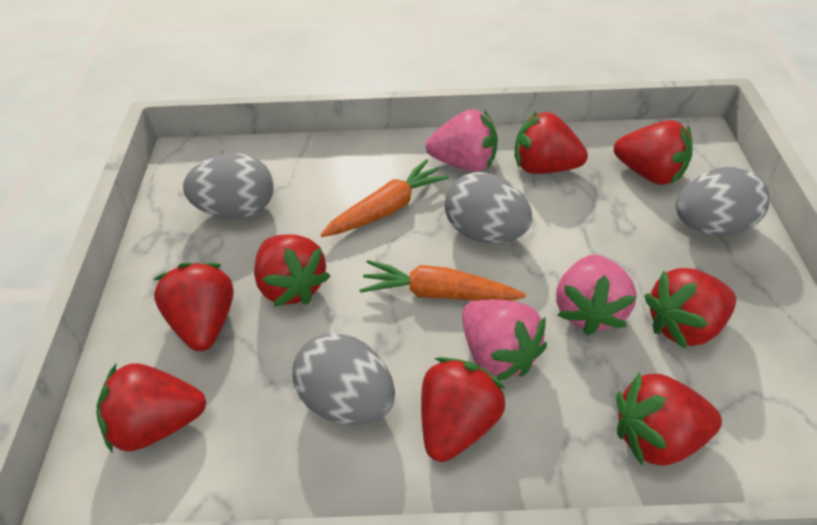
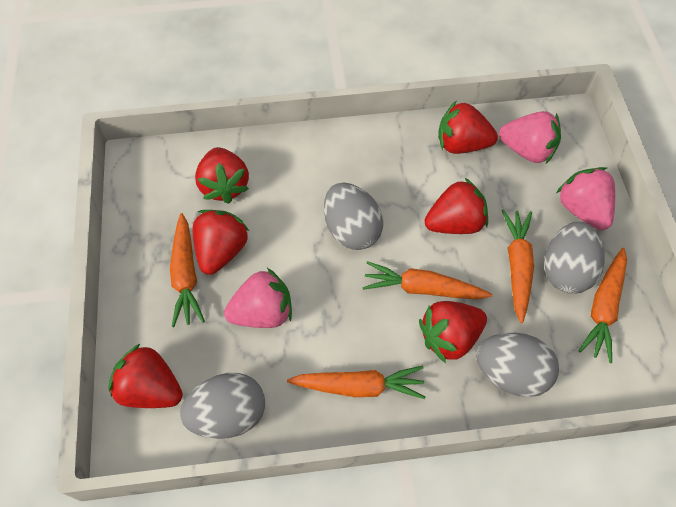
orange carrot: [321,159,449,237] [360,260,526,301] = 2 -> [170,213,205,327] [287,366,425,399] [363,261,492,299] [502,209,534,323] [579,248,627,363] = 5
red strawberry: [96,363,206,452] [153,262,234,351] [254,234,330,307] [421,357,505,462] [515,111,588,174] [614,120,692,185] [616,372,722,466] [644,268,736,349] = 8 -> [108,343,183,408] [192,210,249,275] [195,147,249,204] [419,301,487,363] [424,178,488,234] [438,100,498,154] = 6

